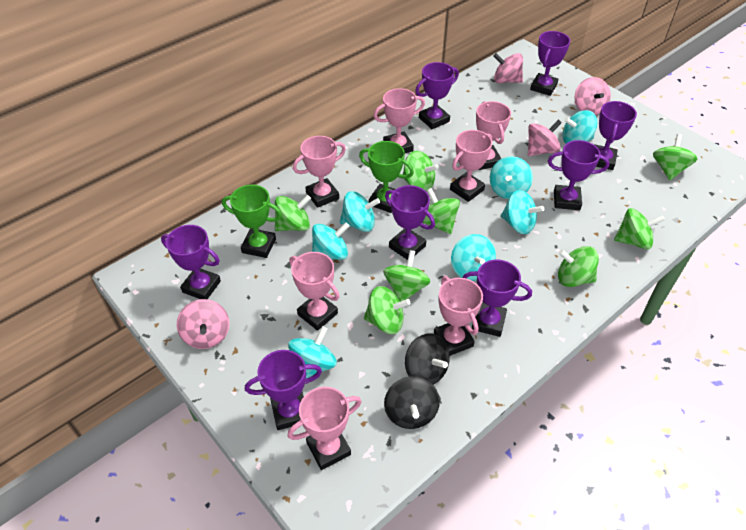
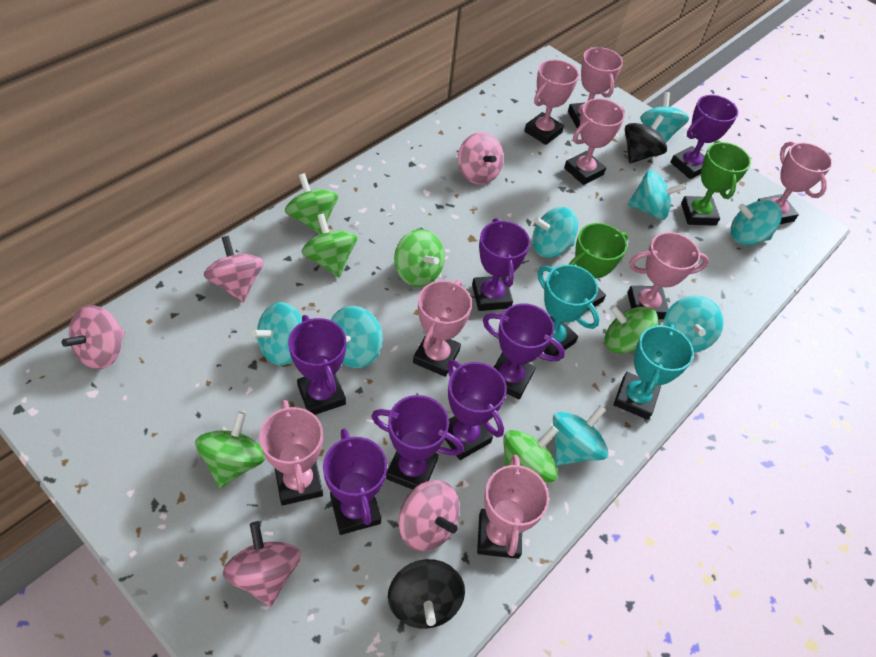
green spinning top: [275,195,311,231] [364,286,410,334] [383,250,430,302] [402,151,439,192] [422,188,460,234] [558,246,599,287] [614,208,665,250] [653,134,697,180] = 8 -> [195,411,266,488] [285,173,338,235] [301,214,357,277] [394,229,445,287] [503,426,559,482] [604,305,658,353] = 6
pink spinning top: [177,299,229,349] [493,53,523,83] [528,120,562,156] [574,77,611,115] = 4 -> [62,305,125,369] [204,236,264,303] [223,521,301,606] [398,480,460,551] [458,132,504,185] = 5
pink trophy: [288,387,361,470] [289,252,340,331] [293,136,346,208] [374,88,425,153] [434,276,483,356] [450,130,492,202] [476,101,511,170] = 7 -> [259,400,323,505] [413,280,472,377] [477,455,549,559] [524,60,579,145] [564,98,625,185] [568,47,623,128] [627,232,709,319] [757,141,833,224] = 8
purple trophy: [161,225,221,299] [245,350,322,430] [385,185,435,260] [415,62,459,129] [463,259,532,337] [530,31,570,96] [548,140,609,210] [594,101,637,170] = 8 -> [288,315,346,415] [323,429,387,535] [371,395,464,490] [445,360,507,460] [472,218,530,311] [483,303,565,399] [670,95,738,179] = 7
turquoise spinning top: [288,326,337,378] [312,223,350,260] [340,191,380,232] [451,234,496,281] [490,156,533,199] [501,190,544,234] [562,110,597,144] = 7 -> [251,302,302,365] [331,306,383,368] [532,207,578,258] [553,405,608,466] [628,170,686,220] [640,92,689,142] [663,295,724,352] [731,200,782,245] = 8
turquoise trophy: none = 0 -> [538,265,600,356] [614,324,694,420] = 2

